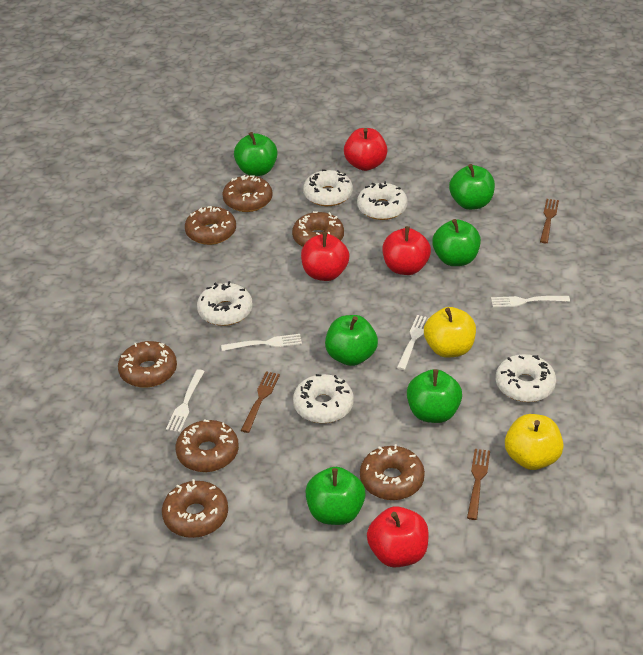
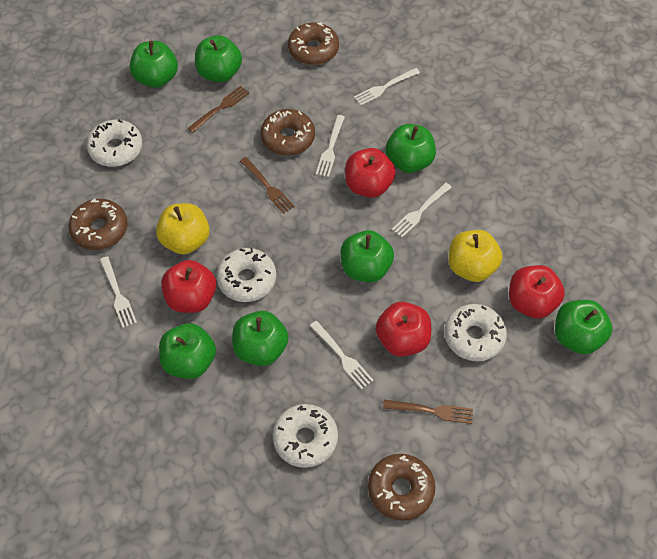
brown donut: [118,341,177,388] [162,479,228,538] [176,419,239,472] [185,206,236,245] [222,175,273,212] [292,211,344,247] [360,444,425,500] = 7 -> [69,199,128,250] [261,109,315,156] [288,22,339,65] [368,454,435,521] = 4
green apple: [234,132,278,176] [305,467,366,525] [325,315,378,366] [407,369,462,423] [432,219,481,266] [449,164,495,210] = 6 -> [130,41,178,88] [159,323,216,379] [195,35,242,82] [232,311,289,366] [340,230,394,283] [386,124,436,173] [555,300,612,354] = 7
white donut: [197,281,253,326] [293,374,354,423] [303,169,353,206] [357,181,408,220] [496,354,556,402] = 5 -> [87,120,143,167] [217,248,276,302] [273,404,338,468] [445,304,507,361] = 4
white fork: [166,369,205,432] [221,334,302,351] [397,315,429,370] [491,296,570,307] = 4 -> [100,256,137,328] [310,321,374,389] [316,115,345,177] [354,68,420,106] [392,183,452,238] = 5

